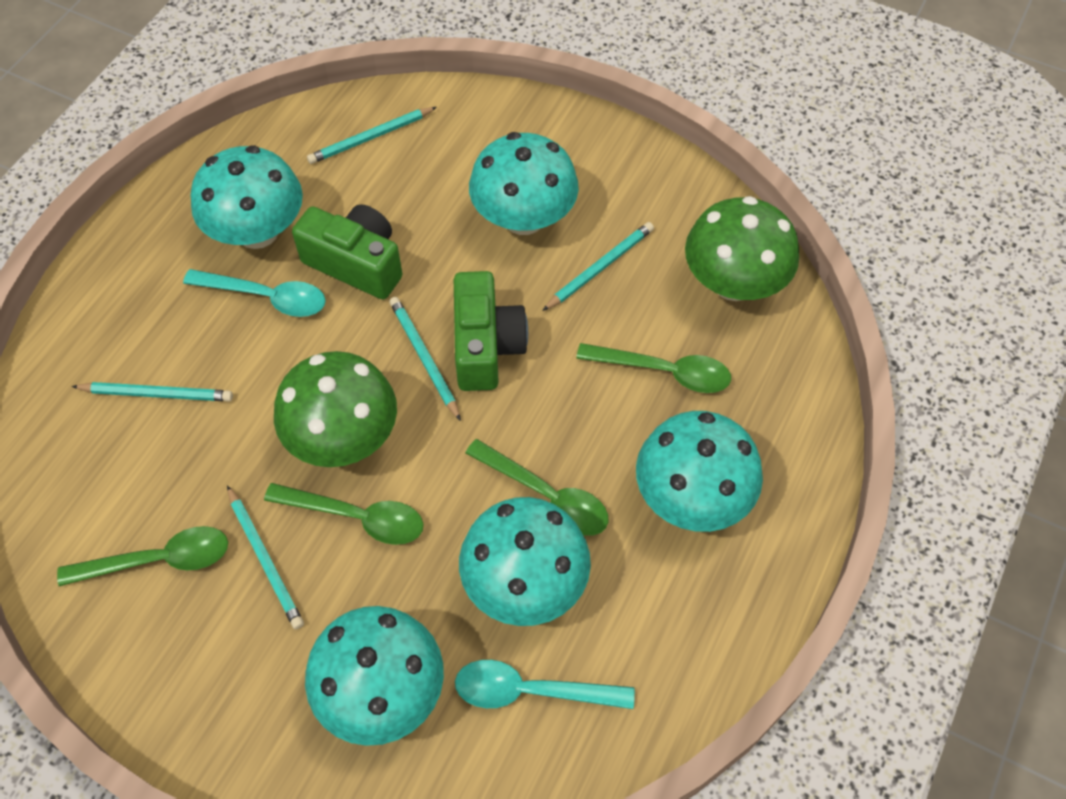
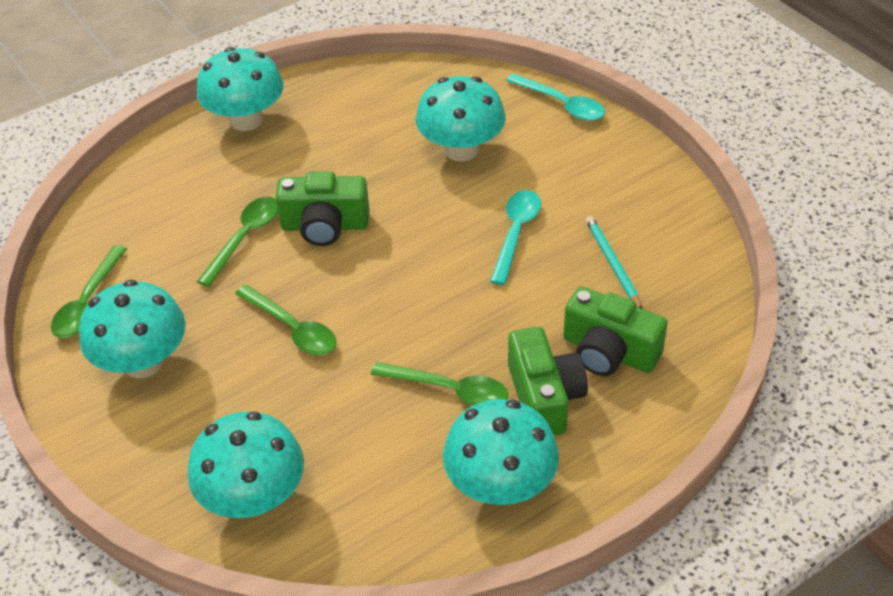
green camera: [292,204,402,299] [454,271,528,391] = 2 -> [275,171,369,246] [508,327,588,436] [563,286,668,376] = 3
green mushroom: [274,351,397,467] [685,196,799,301] = 2 -> none = 0
turquoise pencil: [72,382,233,402] [227,485,304,630] [307,107,437,164] [389,297,461,421] [542,222,654,311] = 5 -> [585,216,642,309] = 1

